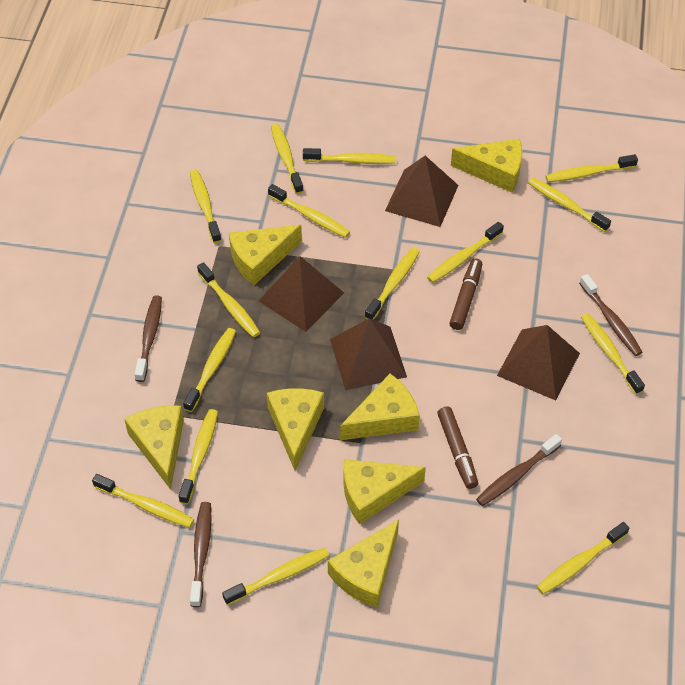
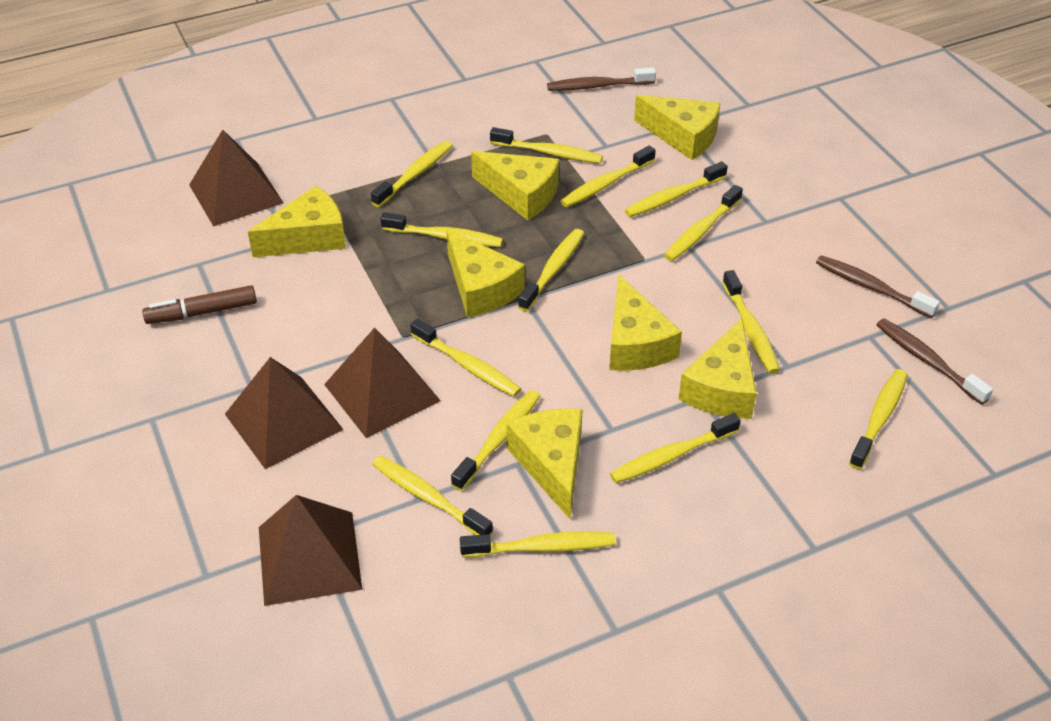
brown marker: [437,406,478,489] [449,258,482,330] = 2 -> [142,285,257,324] = 1
brown toothbrush: [135,295,162,382] [190,502,212,607] [476,434,562,506] [579,274,642,356] = 4 -> [547,67,656,91] [816,255,940,318] [877,319,993,405] = 3
yellow toothbrush: [92,474,194,528] [179,409,218,504] [183,328,236,412] [190,170,221,243] [197,262,260,337] [222,548,329,605] [268,184,350,238] [271,124,303,194] [303,148,396,164] [365,248,419,320] [427,222,504,283] [528,178,611,232] [537,522,629,594] [546,154,638,182] [581,313,645,395] = 15 -> [371,141,453,207] [372,456,493,536] [380,212,503,247] [410,318,521,397] [451,390,540,491] [460,531,616,557] [490,127,603,164] [518,229,584,311] [560,146,656,207] [610,413,741,483] [625,162,728,217] [664,185,743,261] [722,270,780,374] [849,369,908,470] = 14

